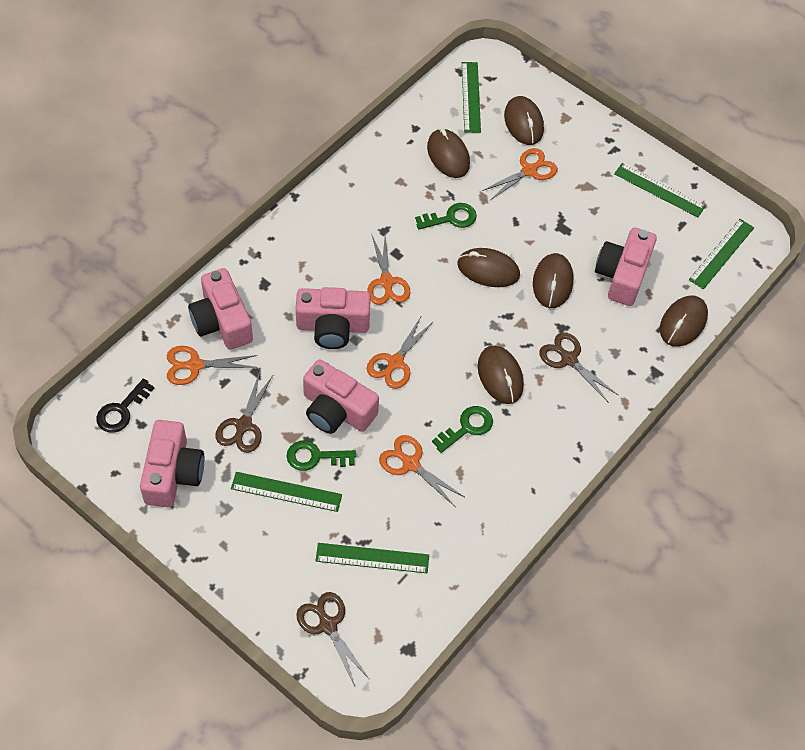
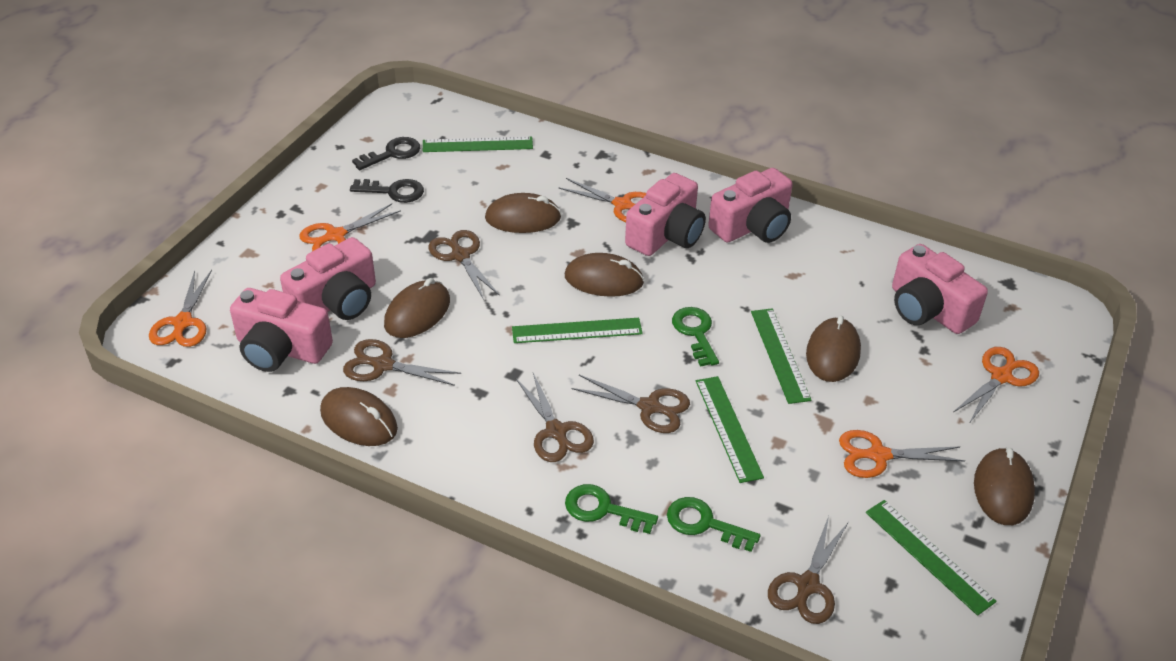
black key: [96,378,154,433] = 1 -> [350,179,424,203] [352,137,420,170] = 2
brown scissors: [216,372,274,453] [296,592,370,686] [539,332,618,403] = 3 -> [343,339,461,386] [428,230,500,300] [516,373,594,462] [571,375,690,433] [768,516,849,624] = 5

